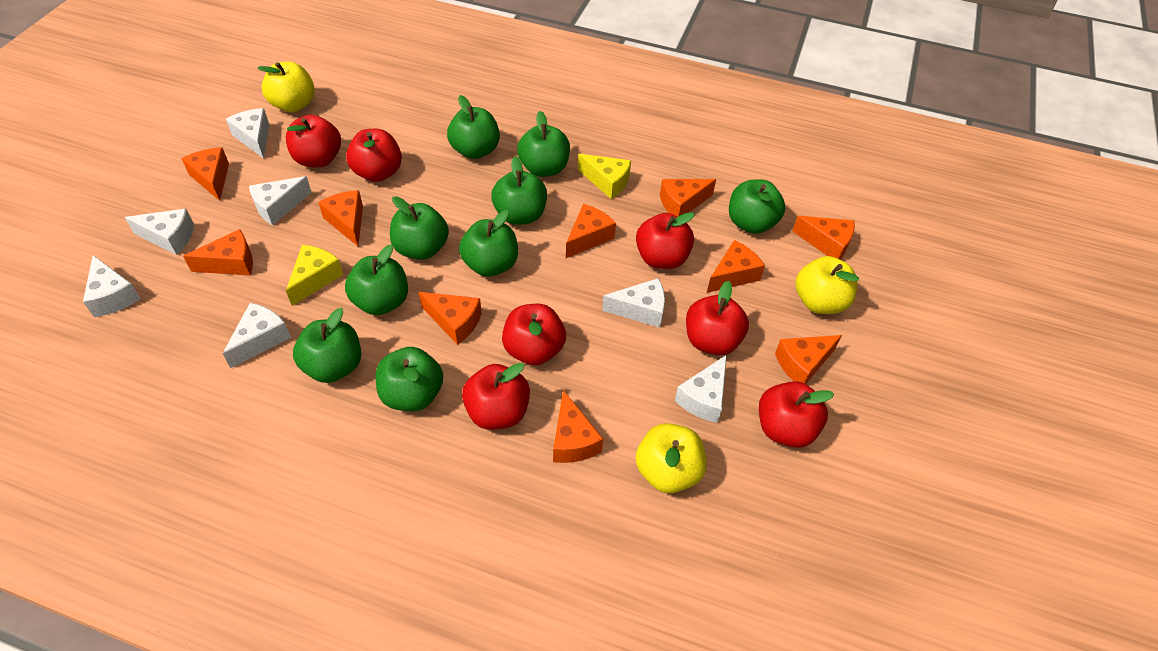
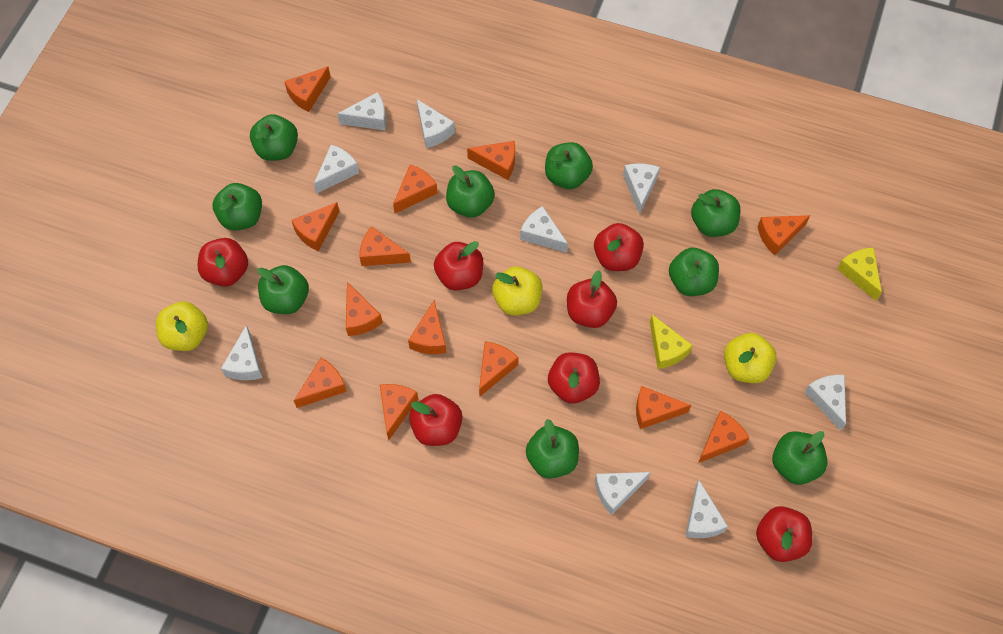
orange cheese: [182,147,229,201] [183,229,253,276] [318,190,363,246] [419,292,482,345] [553,390,603,463] [566,204,616,258] [660,179,716,217] [707,240,765,293] [775,335,842,384] [792,216,855,259] = 10 -> [284,67,331,112] [291,202,340,251] [294,358,347,408] [346,282,383,336] [359,226,411,266] [380,384,418,440] [393,164,438,213] [408,301,446,354] [467,141,515,180] [479,342,519,397] [636,386,691,429] [698,411,749,463] [758,215,810,255] = 13
white cheese: [83,255,141,317] [125,209,194,255] [223,303,291,368] [226,108,270,158] [249,176,312,226] [602,278,665,328] [674,355,727,423] = 7 -> [221,325,263,380] [314,145,359,194] [337,92,386,130] [417,99,455,148] [520,206,568,253] [595,472,650,515] [623,163,660,215] [685,480,728,538] [804,375,846,431] = 9

